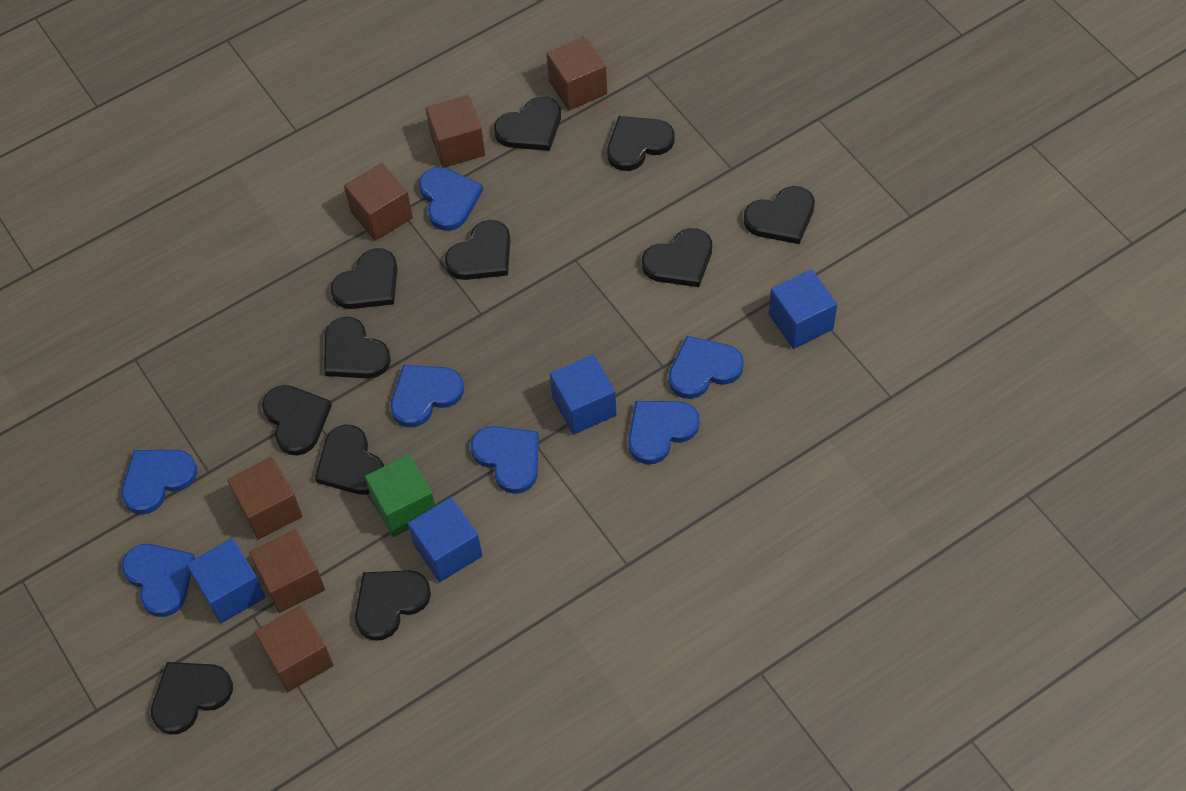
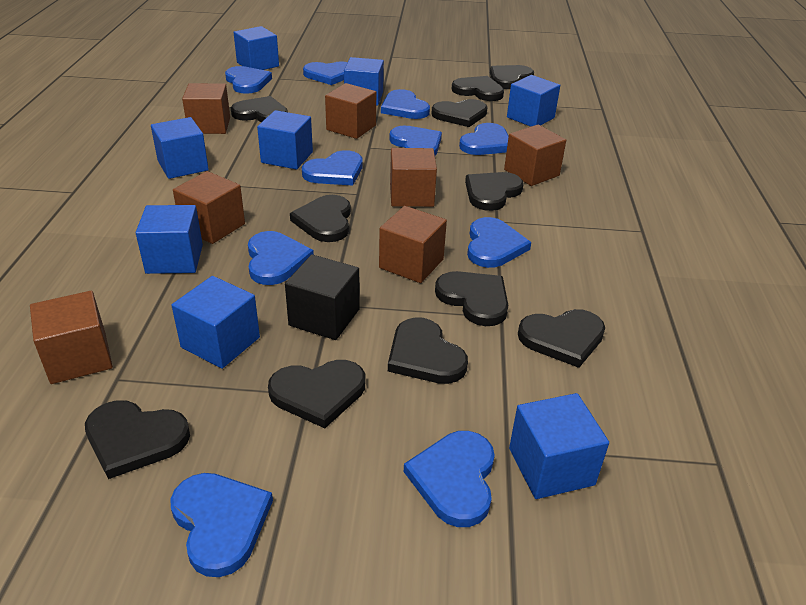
black cube: none = 0 -> [285,254,360,340] = 1
blue cube: [187,538,266,623] [408,497,482,582] [550,354,617,435] [769,269,837,349] = 4 -> [136,205,203,274] [151,117,209,179] [171,276,260,369] [233,26,279,70] [257,110,313,170] [344,57,384,106] [507,75,560,127] [509,393,609,499] = 8
blue heart: [121,450,197,514] [122,544,195,617] [390,365,464,427] [419,167,483,231] [471,426,539,494] [628,401,700,464] [668,336,744,399] = 7 -> [170,473,273,577] [225,66,272,94] [248,231,314,285] [302,150,363,186] [303,62,348,85] [381,89,430,119] [389,126,442,156] [404,431,495,527] [459,123,509,155] [467,217,531,268] = 10
brown cube: [227,457,302,540] [249,529,325,613] [255,605,333,692] [344,163,413,241] [426,95,485,167] [547,36,607,111] = 6 -> [30,291,113,384] [173,171,245,244] [182,83,230,134] [325,83,376,139] [379,206,447,283] [390,148,437,207] [504,125,566,186] = 7
green cube: [365,454,435,537] = 1 -> none = 0

